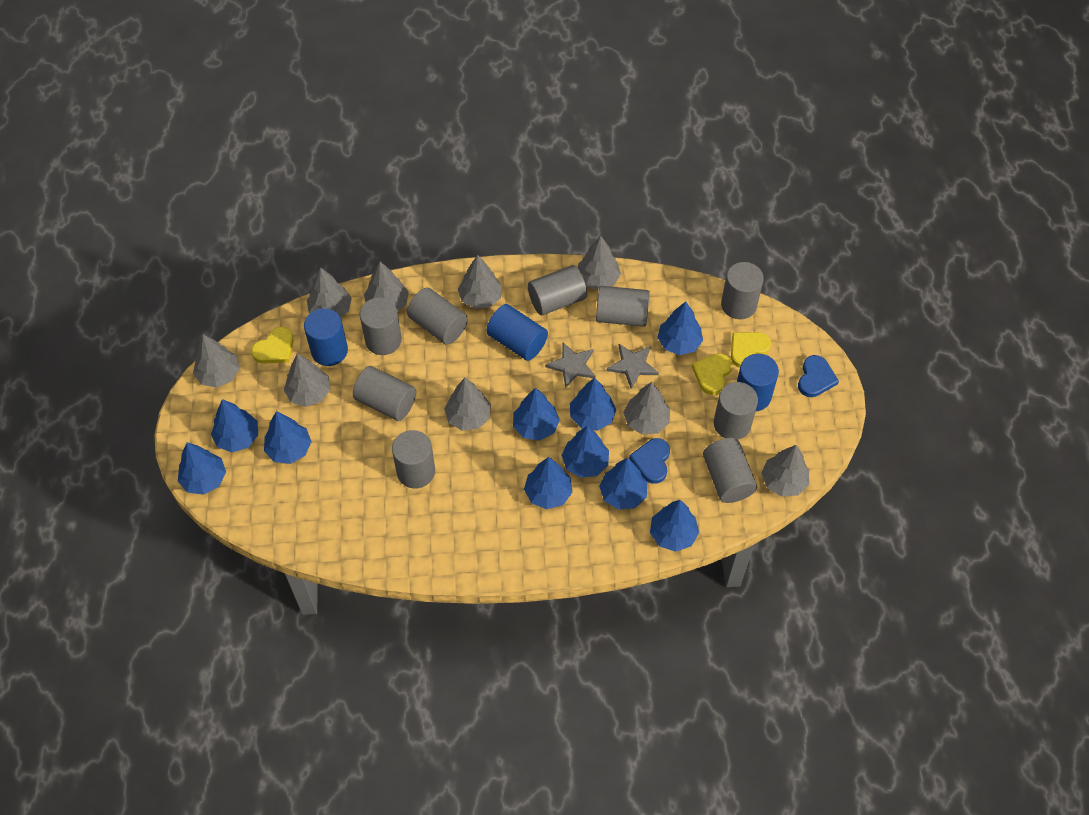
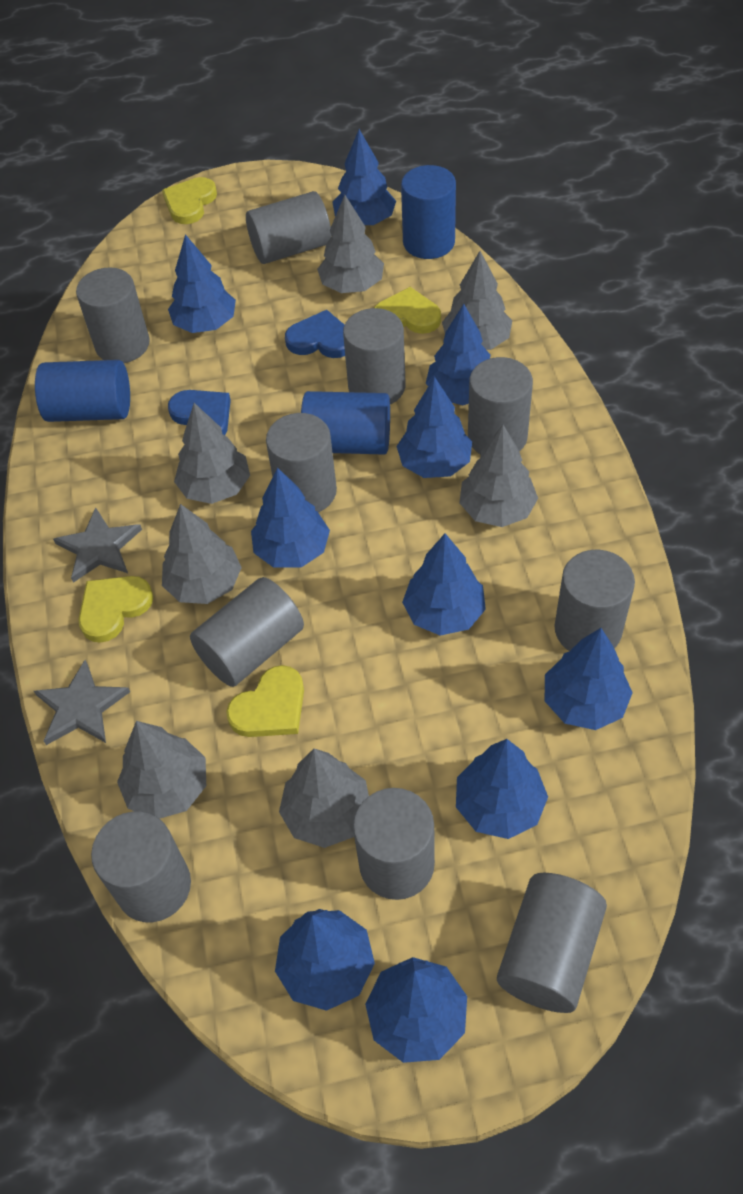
grey cylinder: [353,366,416,421] [360,297,402,355] [392,430,435,489] [407,288,468,345] [528,265,587,315] [596,286,650,327] [703,438,757,503] [714,382,758,439] [721,262,764,319] = 9 -> [76,267,150,363] [91,812,191,922] [190,577,304,687] [246,191,331,264] [266,413,337,512] [343,308,406,404] [353,788,435,900] [468,357,533,454] [497,873,607,1013] [554,550,635,651] = 10
grey tree: [193,334,240,388] [284,353,330,407] [307,267,352,317] [364,262,409,312] [444,378,491,430] [458,255,502,309] [578,236,621,290] [623,382,670,434] [761,445,809,497] = 9 -> [117,721,206,819] [162,504,242,604] [174,403,250,504] [279,749,369,848] [317,195,384,293] [442,251,512,350] [459,425,538,527] = 7
yellow heart: [251,327,294,364] [692,353,733,395] [731,332,771,368] = 3 -> [78,576,153,643] [162,177,217,224] [226,665,304,737] [374,287,441,334] = 4

